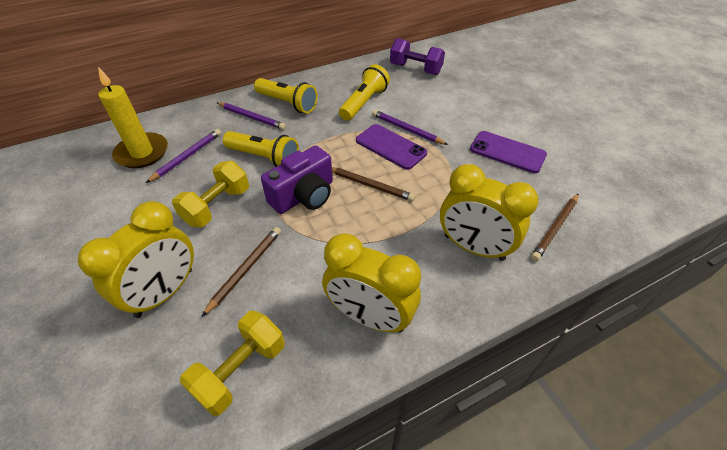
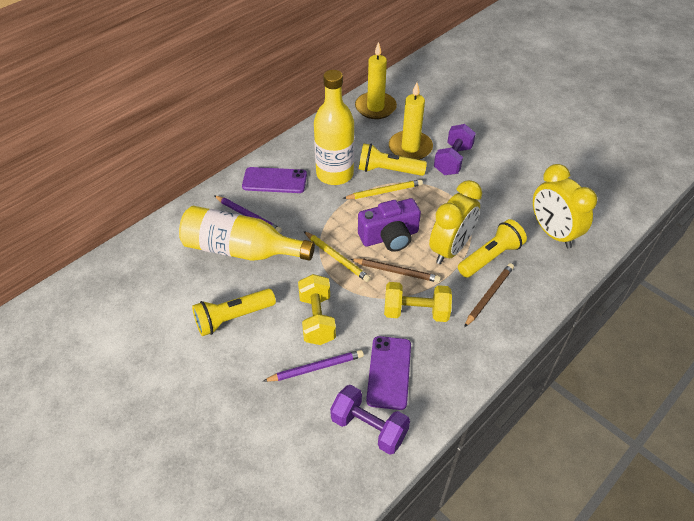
brown pencil: [202,227,281,317] [332,167,415,201] [531,194,579,261] = 3 -> [350,258,441,283] [464,263,514,327] = 2
purple dumbbell: [390,38,445,75] = 1 -> [330,385,410,455] [434,124,476,175] = 2
purple pencil: [146,129,221,183] [217,102,286,130] [372,110,448,145] = 3 -> [214,195,282,233] [263,350,364,382] = 2
yellow bottle: none = 0 -> [179,206,315,261] [314,70,354,185] = 2
yellow candle: [98,67,168,168] = 1 -> [355,42,397,119] [389,83,433,160] = 2
yellow clock: [78,201,194,318] [322,233,421,333] [440,164,539,261] = 3 -> [429,180,482,264] [533,164,597,248] = 2
yellow pencil: none = 0 -> [304,231,371,282] [342,179,423,199] = 2

